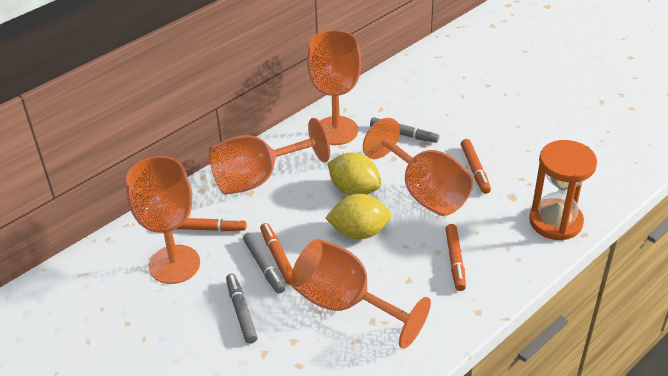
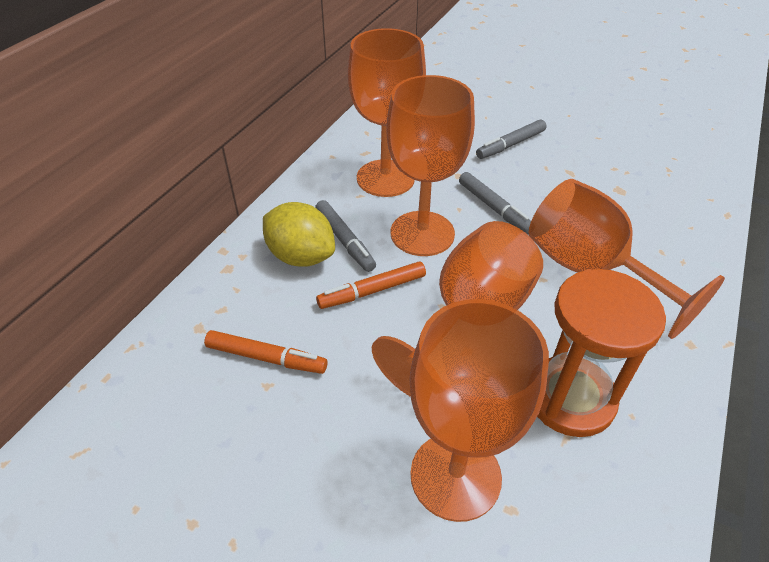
orange marker: [177,218,247,231] [260,223,293,285] [445,224,466,291] [461,139,491,194] = 4 -> [204,330,328,374] [316,261,426,309] = 2
yellow lemon: [325,194,391,239] [328,152,381,196] = 2 -> [263,202,335,267] = 1

